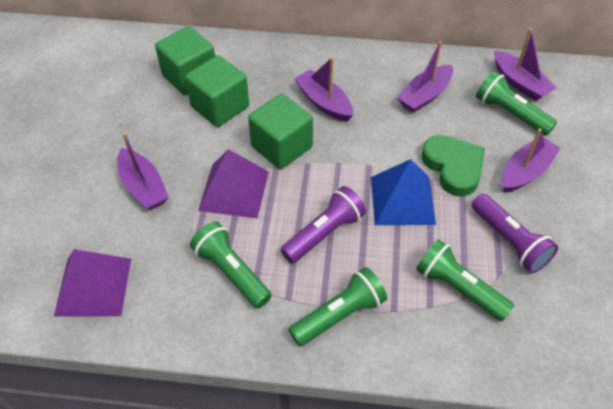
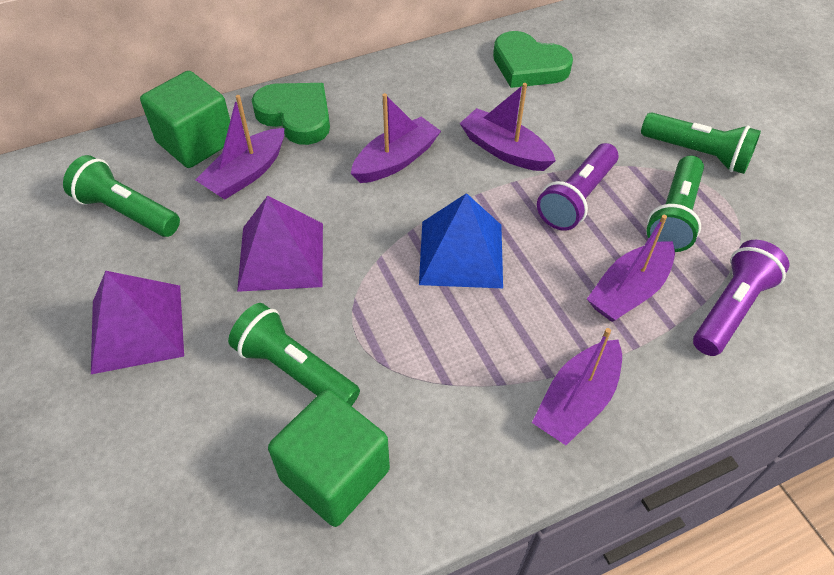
green cube: [155,26,215,95] [185,55,249,127] [248,94,313,169] = 3 -> [140,71,230,168] [268,389,390,527] = 2
green heart: [422,135,485,197] = 1 -> [252,83,330,145] [493,31,573,88] = 2

